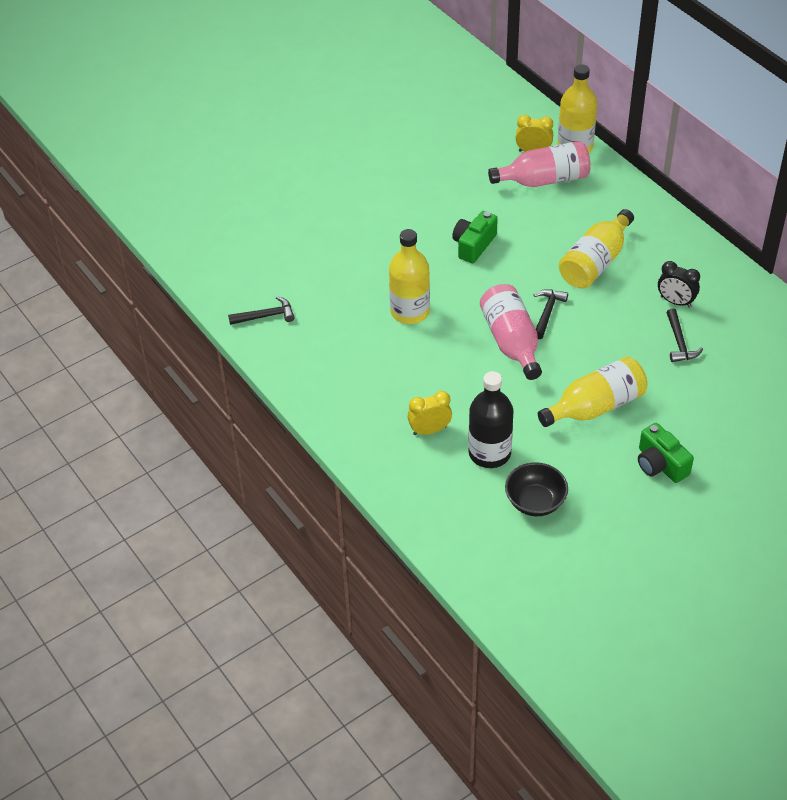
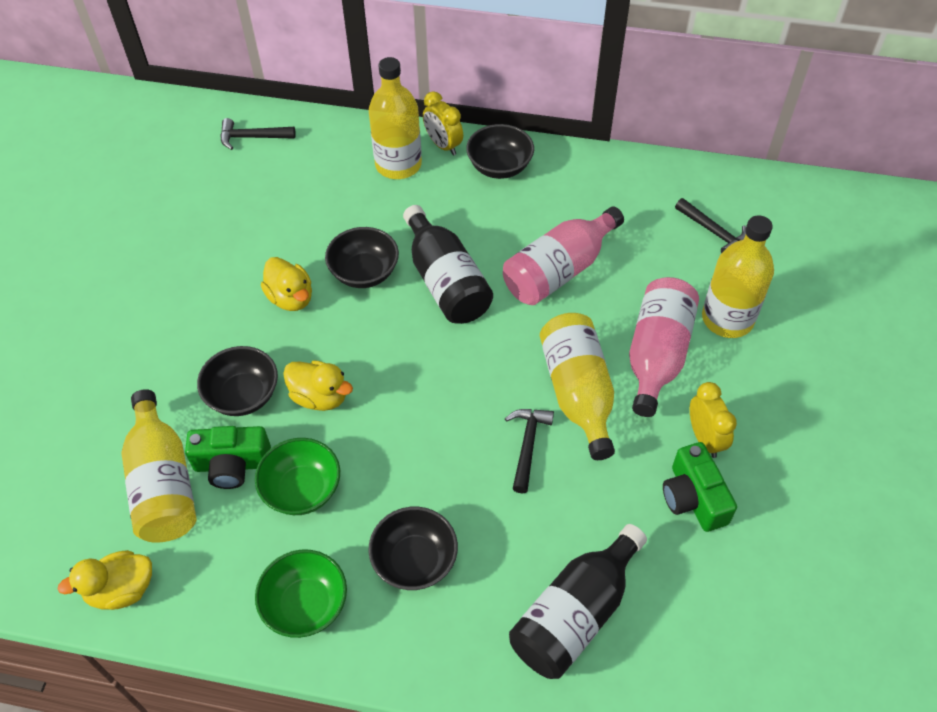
black bottle: [468,371,513,468] = 1 -> [403,205,493,324] [509,524,647,679] = 2
black bowl: [505,462,568,516] = 1 -> [197,346,278,416] [325,227,399,288] [368,507,458,590] [466,124,534,179] = 4
black clock: [658,261,700,308] = 1 -> none = 0
green bowl: none = 0 -> [255,438,340,515] [255,549,347,638] = 2
yellow duck: none = 0 -> [57,550,152,610] [261,257,312,311] [283,360,353,411] = 3

